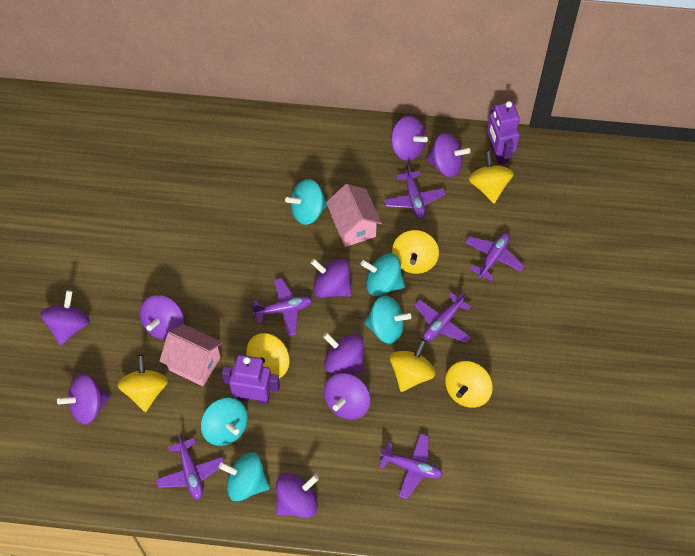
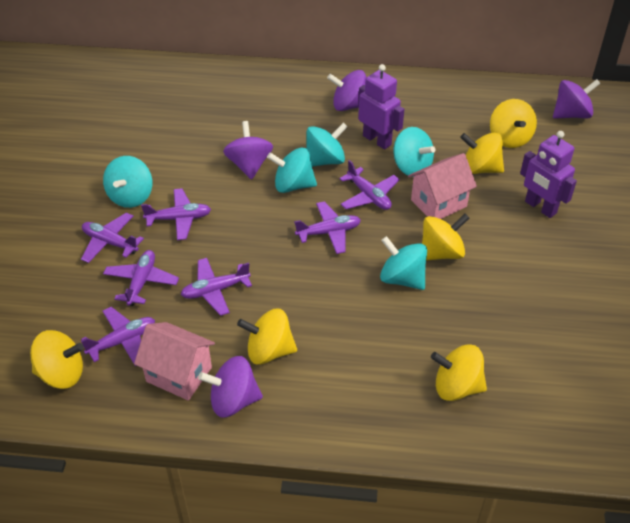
purple plane: [156,435,225,500] [252,278,312,336] [379,433,443,499] [384,164,446,219] [415,291,471,343] [465,233,524,281] = 6 -> [81,213,144,263] [81,307,155,366] [103,250,179,306] [141,188,211,240] [181,258,252,316] [294,201,361,254] [339,160,400,210] = 7
purple spinning top: [40,290,90,346] [57,374,110,424] [140,295,184,340] [276,473,319,518] [310,259,352,298] [323,333,364,373] [324,373,370,420] [390,116,428,161] [426,133,471,177] = 9 -> [198,356,263,418] [223,121,273,179] [327,70,366,111] [553,79,600,119] = 4

